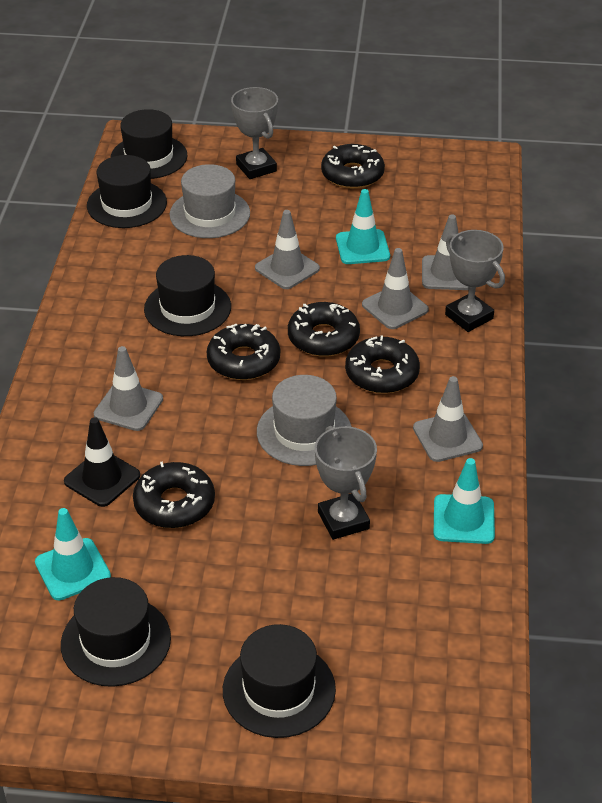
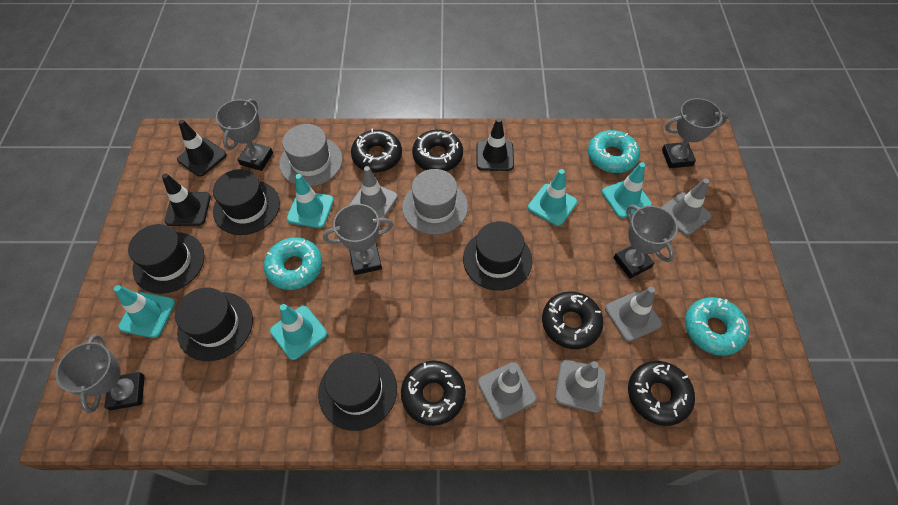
black traffic cone: [64,417,140,507] = 1 -> [162,173,211,226] [177,120,227,177] [476,118,514,171] = 3
grey trophy: [231,87,278,179] [315,426,377,540] [445,230,505,332] = 3 -> [56,334,145,413] [216,99,273,171] [323,204,393,275] [613,205,678,279] [662,98,728,168] = 5
turquoise donut: none = 0 -> [264,237,322,290] [588,130,640,173] [685,297,749,356] = 3
turquoise traffic cone: [35,508,111,600] [336,189,390,264] [434,458,495,544] = 3 -> [114,285,175,338] [270,304,327,360] [287,174,334,228] [528,169,577,226] [602,162,652,218] = 5

